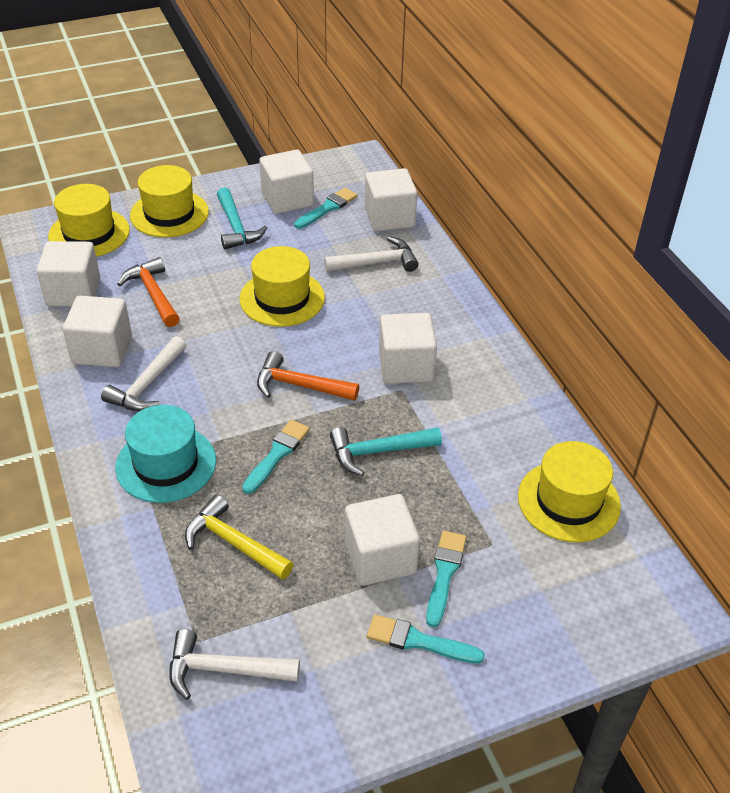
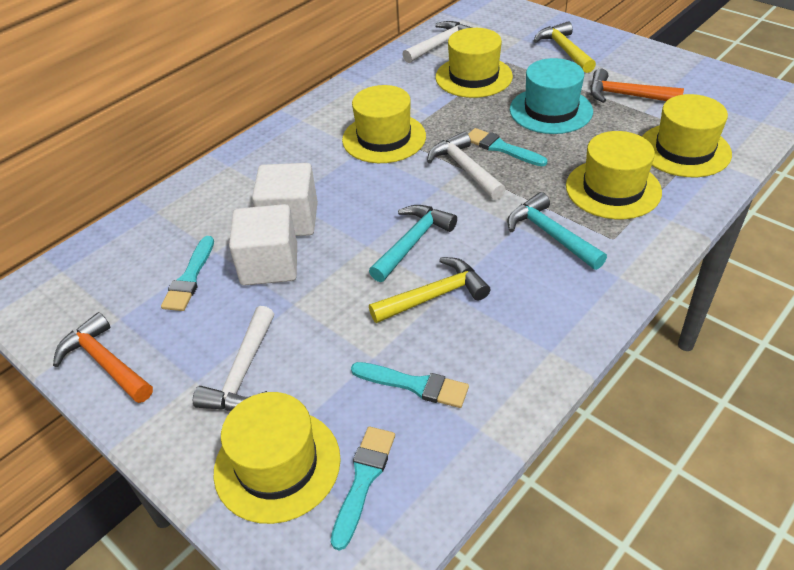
white cube: [37,241,100,307] [63,296,132,367] [259,149,314,214] [345,494,420,586] [365,168,417,232] [379,313,437,384] = 6 -> [229,204,297,286] [252,163,318,236] = 2
yellow hammer: [185,494,293,580] = 1 -> [369,257,490,323] [534,21,596,73] = 2
yellow hat: [48,184,130,257] [130,165,209,237] [240,246,325,327] [518,441,621,542] = 4 -> [214,392,341,524] [342,85,426,163] [435,28,513,98] [566,131,662,219] [642,94,732,177] = 5

